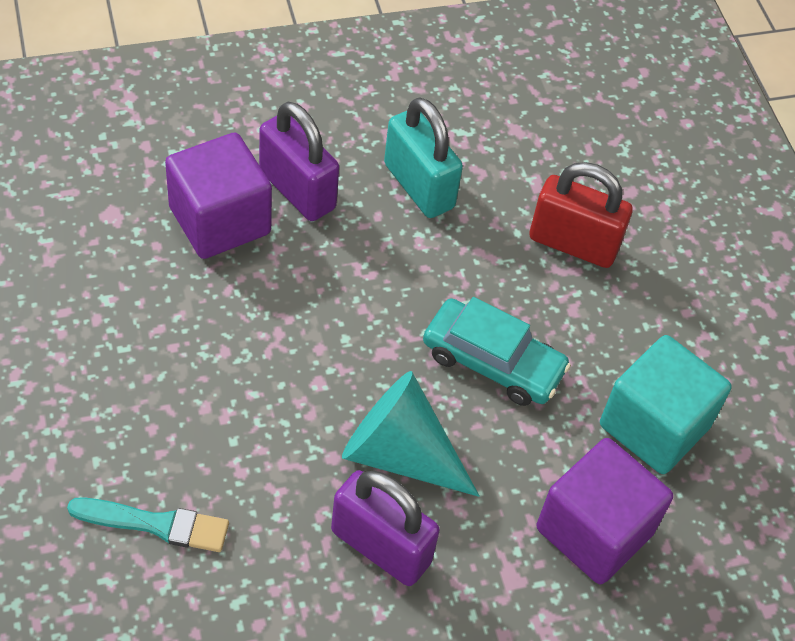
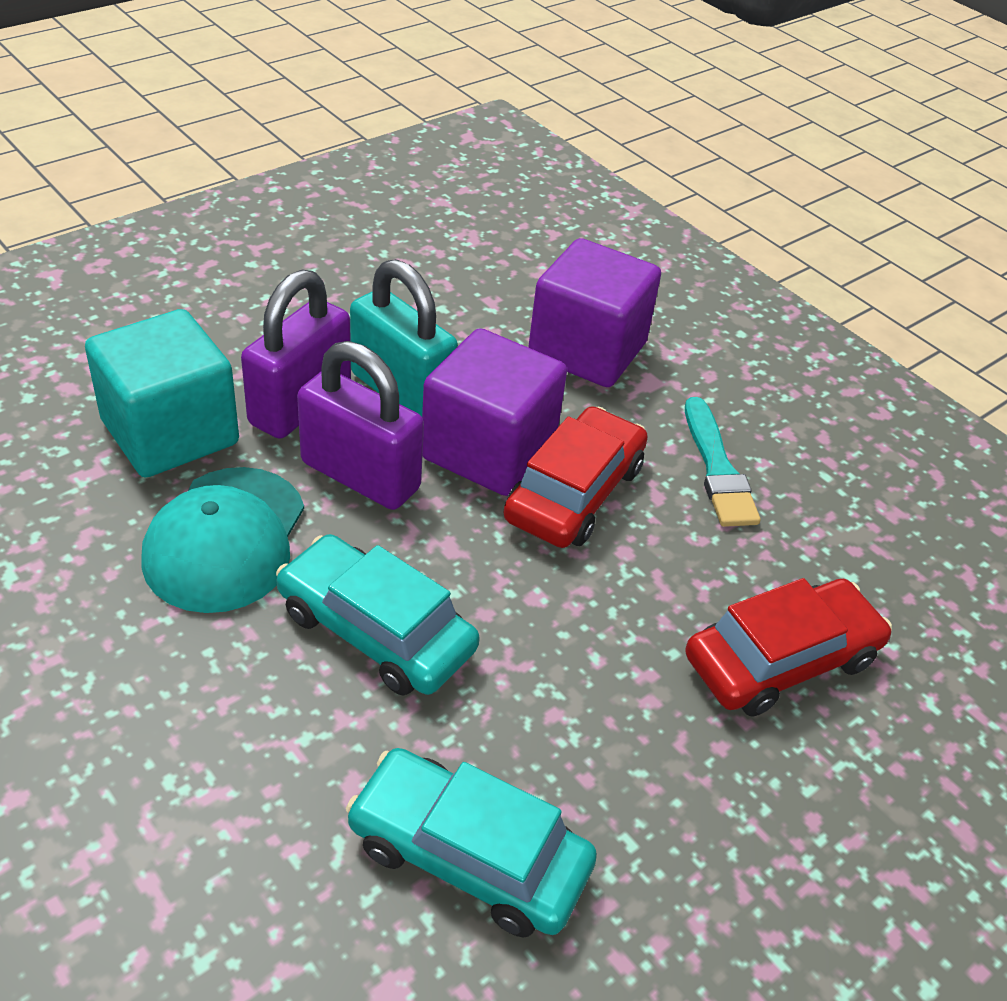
red car: none = 0 -> [503,406,648,548] [685,578,892,716] = 2
red padlock: [529,162,633,268] = 1 -> none = 0
turquoise cap: none = 0 -> [141,467,304,613] = 1
turquoise car: [423,297,571,406] = 1 -> [276,534,480,696] [346,748,597,938] = 2
turquoise cone: [342,371,479,497] = 1 -> none = 0

